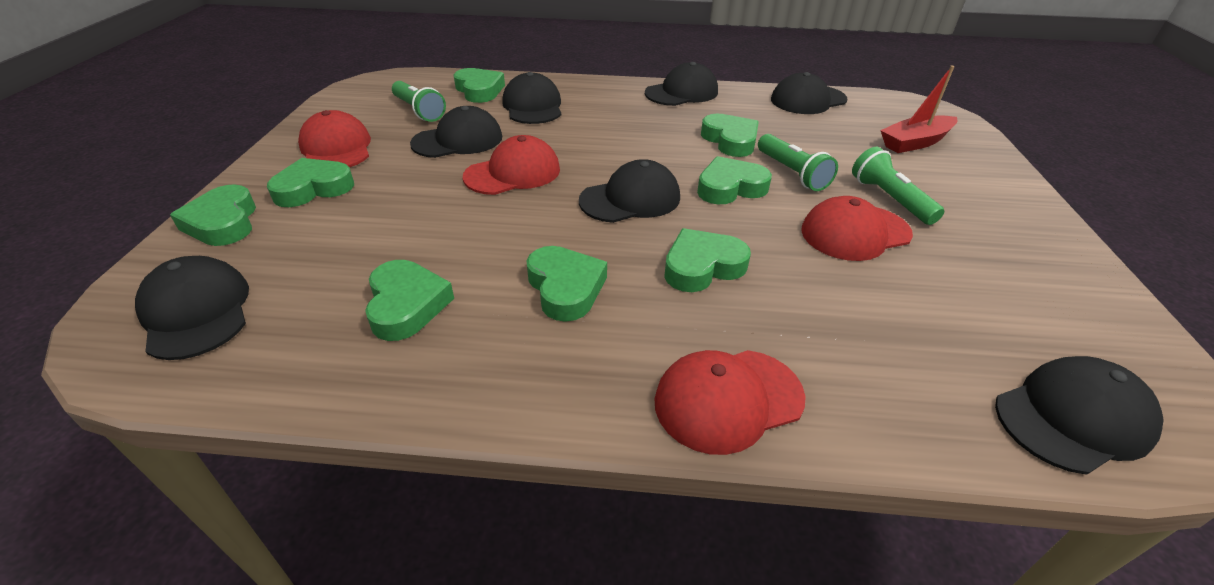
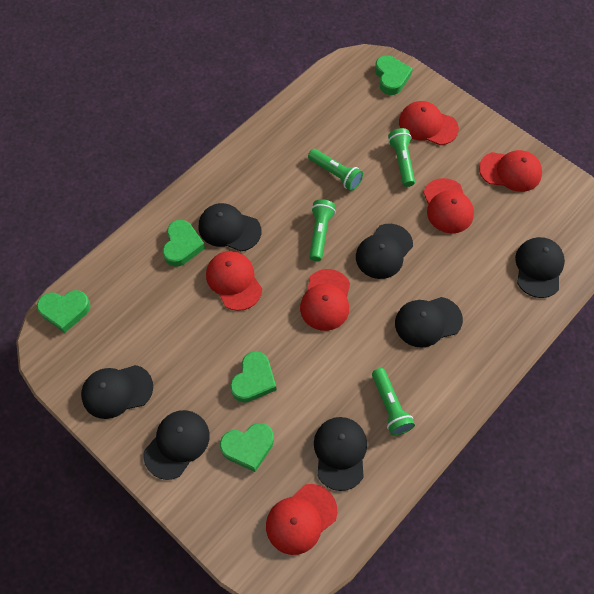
green flashlight: [392,81,446,122] [758,134,838,191] [852,147,944,225] = 3 -> [308,149,363,191] [309,199,336,261] [372,368,415,436] [388,128,415,187] = 4
green heart: [170,184,256,246] [267,158,354,207] [365,260,454,341] [454,68,505,103] [526,246,607,322] [664,228,751,292] [697,156,772,204] [701,114,759,157] = 8 -> [37,290,91,333] [163,220,205,267] [220,423,274,472] [230,351,276,403] [375,56,413,95] = 5
red boat: [881,66,958,153] = 1 -> none = 0
red cap: [298,110,371,167] [463,135,560,195] [654,350,806,455] [801,196,913,261] = 4 -> [206,251,262,311] [266,484,337,555] [300,269,350,331] [399,101,459,145] [423,178,474,233] [479,150,542,192] = 6

